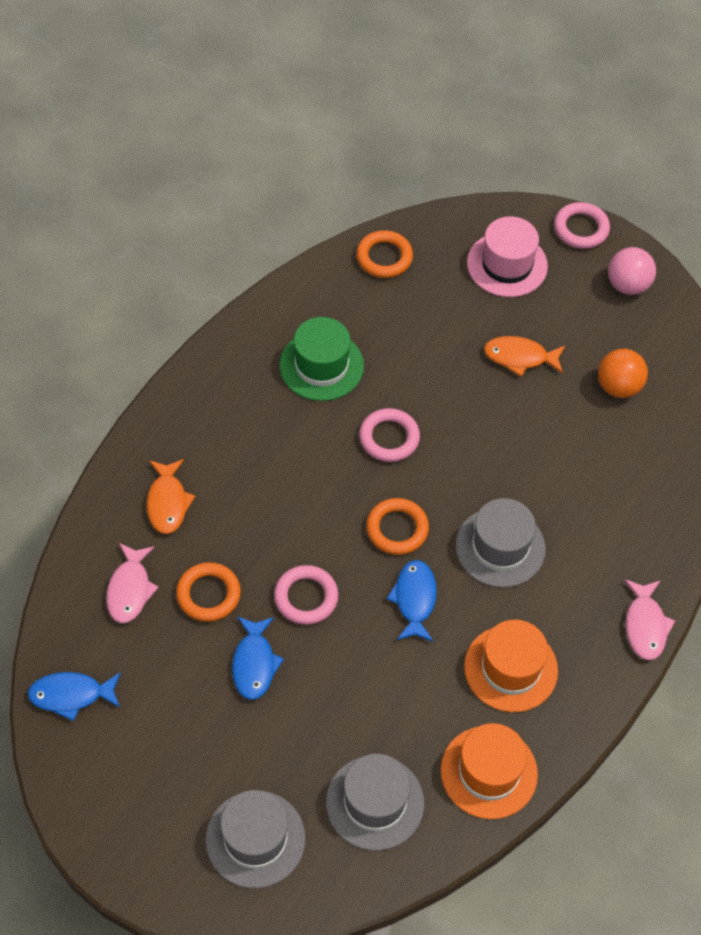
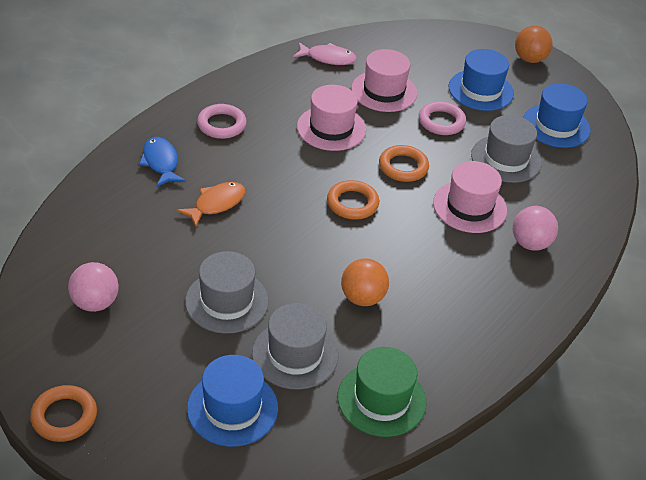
blue fish: [27,672,121,721] [232,616,284,700] [386,560,437,642] = 3 -> [139,137,185,187] = 1
blue hat: none = 0 -> [187,355,278,447] [448,49,514,111] [523,83,591,148] = 3
orange ball: [598,349,648,398] = 1 -> [341,259,389,306] [515,26,553,63] = 2
orange fish: [146,459,195,534] [484,336,565,376] = 2 -> [177,182,245,227] = 1
orange hat: [441,723,538,819] [464,620,558,712] = 2 -> none = 0
pink ball: [608,247,656,295] = 1 -> [68,262,119,312] [513,206,558,251] = 2
pink fish: [106,543,159,623] [625,579,675,660] = 2 -> [293,42,357,65] = 1
pink hat: [467,216,548,297] = 1 -> [297,85,366,151] [351,49,417,112] [433,161,507,233] = 3
pink ring: [274,565,339,625] [359,408,420,462] [554,202,610,249] = 3 -> [197,104,247,139] [419,101,466,135] = 2

